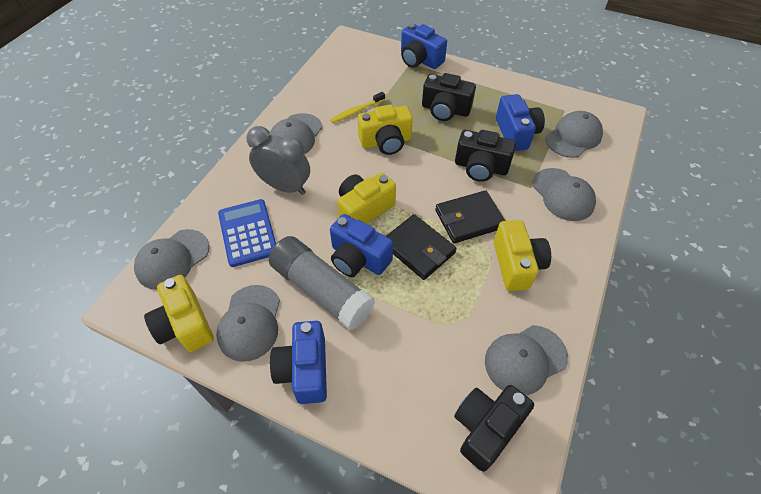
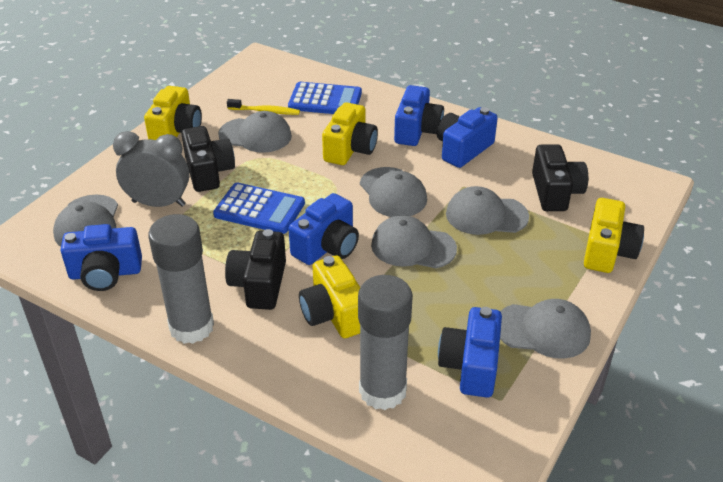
black wallet: [386,214,457,280] [435,190,505,243] = 2 -> none = 0
blue calculator: [218,199,276,267] = 1 -> [213,183,305,234] [288,82,362,114] = 2
blue camera: [270,321,327,404] [330,214,393,277] [401,24,447,69] [496,94,545,151] = 4 -> [60,224,142,291] [288,193,359,265] [394,85,444,146] [437,107,498,168] [438,307,502,398] = 5
grey glue stick: [269,236,375,330] = 1 -> [148,214,214,344] [358,275,413,410] = 2

